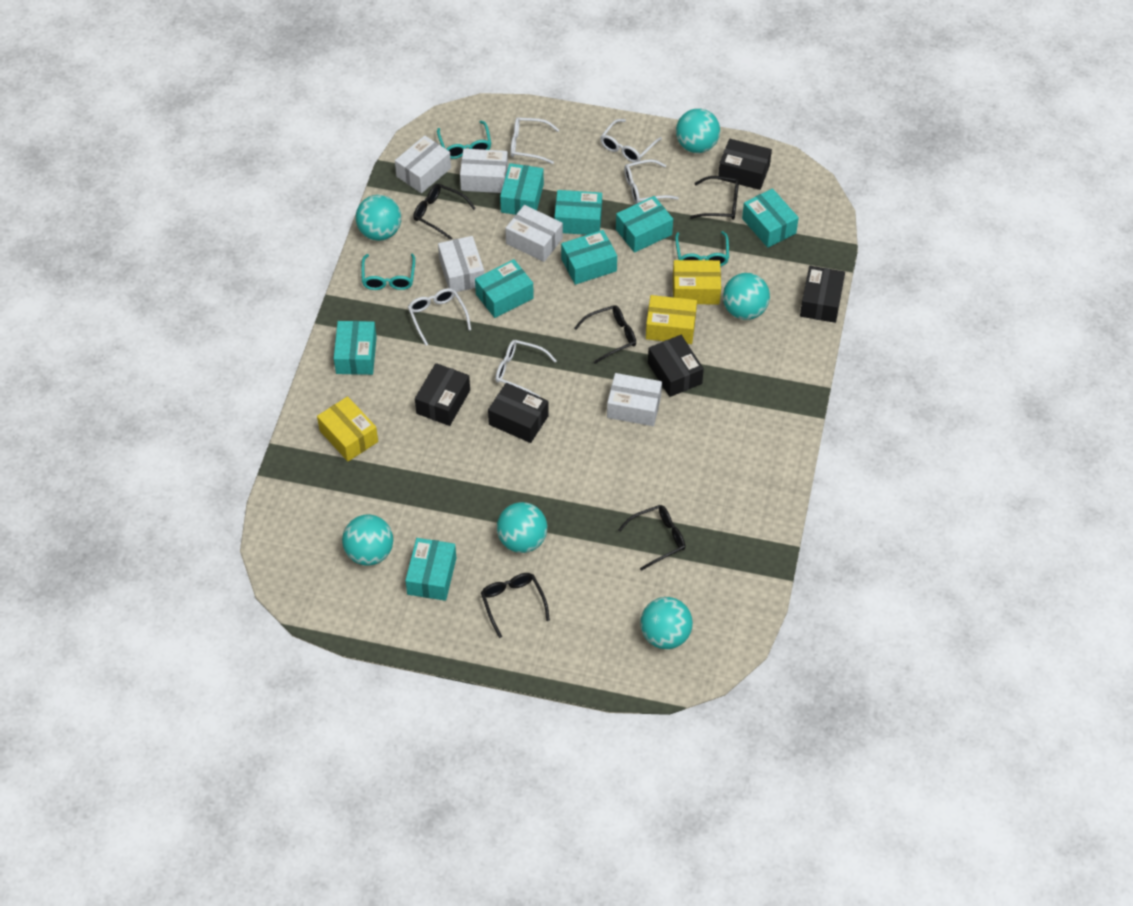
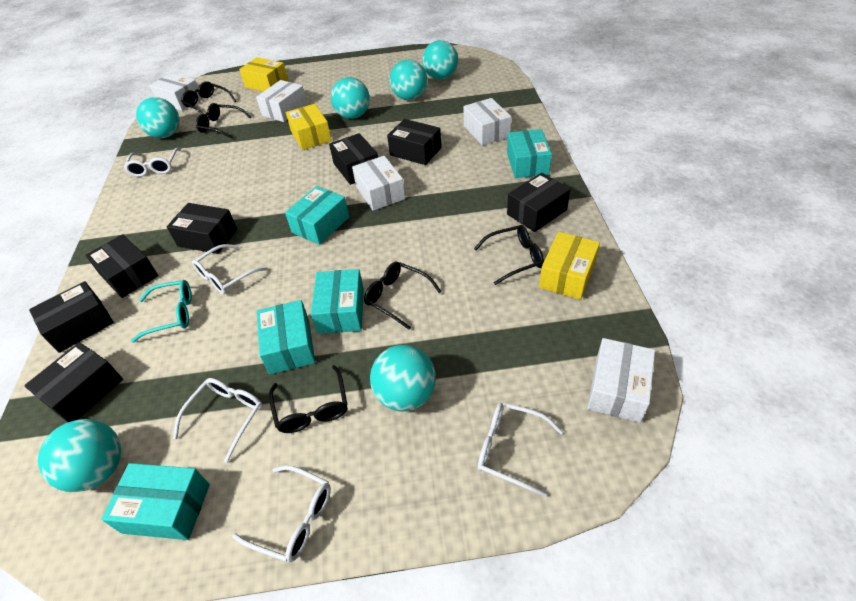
black box: [415,363,470,426] [488,383,549,443] [648,335,704,397] [718,139,772,190] [800,266,845,323] = 5 -> [24,342,123,422] [29,281,114,353] [86,234,158,298] [167,203,237,254] [329,133,378,185] [387,119,441,165] [507,173,571,232] = 7
turquoise box: [334,321,377,375] [405,538,456,601] [475,259,534,318] [500,163,544,215] [554,190,602,235] [561,230,617,285] [616,196,673,253] [742,189,799,248] = 8 -> [101,463,210,540] [256,300,315,374] [285,186,349,245] [311,269,364,334] [507,129,552,178] = 5
turquoise glasses: [361,254,415,290] [437,121,492,159] [675,231,729,266] = 3 -> [131,280,192,343] = 1

